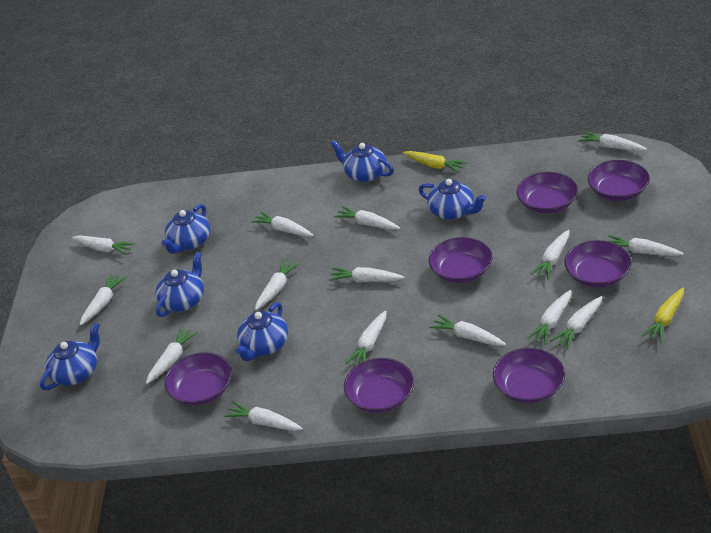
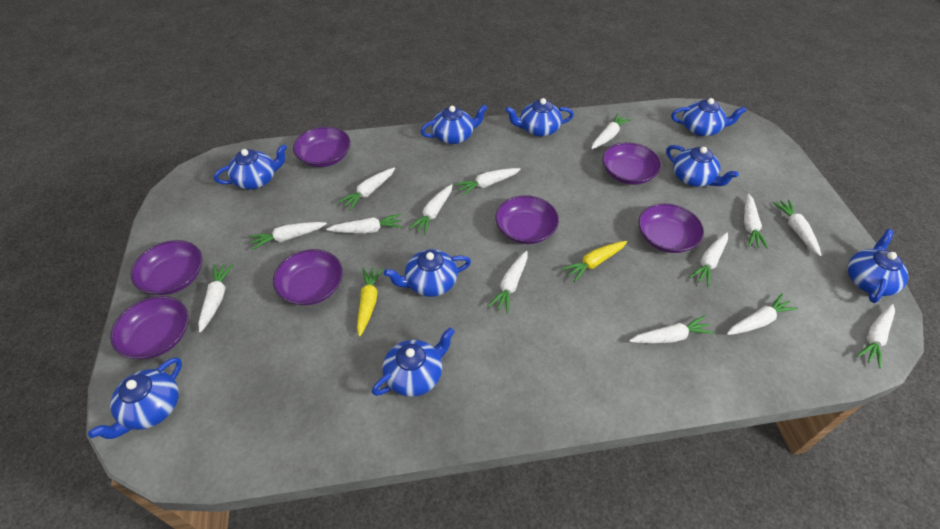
blue teapot: [40,322,100,390] [155,252,204,317] [162,204,210,254] [236,302,288,361] [331,140,394,182] [418,179,487,220] = 6 -> [88,357,182,439] [214,144,287,189] [372,327,455,397] [384,249,471,297] [420,105,488,144] [505,98,574,137] [666,145,739,187] [671,98,746,136] [848,229,909,303] = 9
white carrot: [72,236,135,255] [80,274,126,325] [146,327,198,384] [224,401,303,431] [251,211,313,237] [255,259,300,310] [329,267,404,282] [334,206,400,230] [345,311,386,366] [429,314,506,346] [527,290,572,345] [531,230,569,279] [550,296,602,349] [578,131,647,151] [608,235,684,256] = 15 -> [198,264,234,332] [249,222,327,250] [327,214,403,234] [338,168,395,210] [409,184,452,235] [455,168,521,196] [488,251,528,313] [591,113,631,149] [629,316,715,344] [689,232,728,287] [727,294,798,335] [744,194,769,249] [773,199,821,256] [857,304,895,368] = 14

